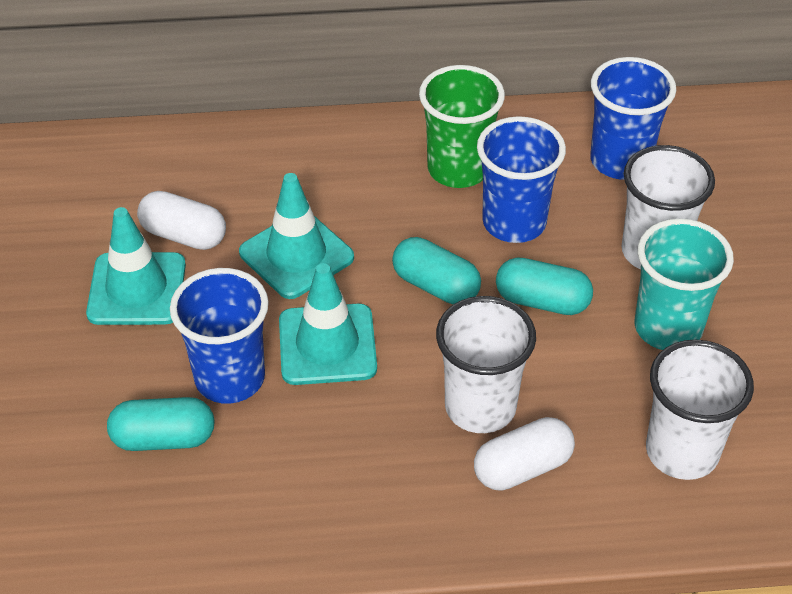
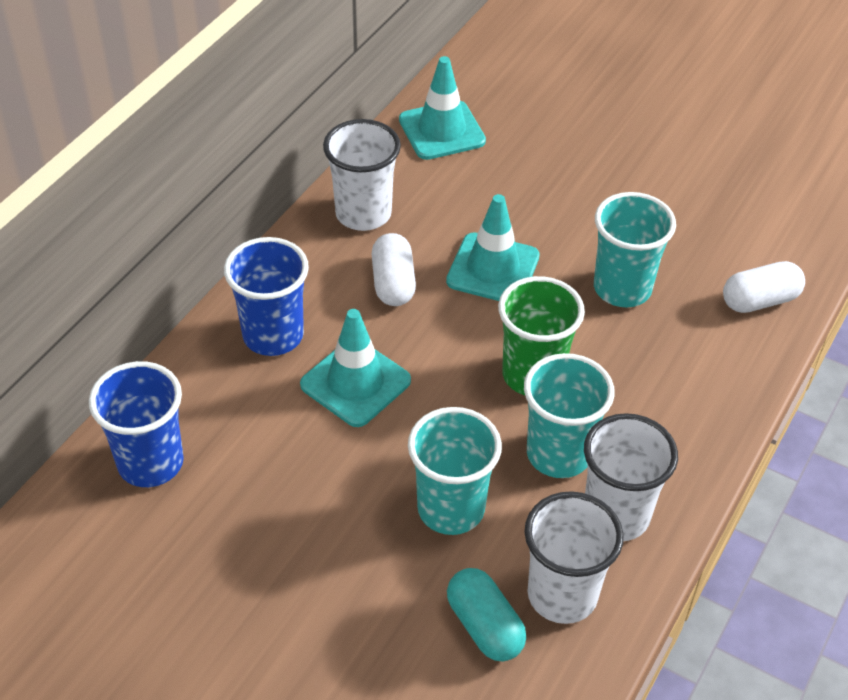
blue cup: [170,268,269,404] [477,116,566,243] [590,57,676,180] = 3 -> [89,361,184,487] [224,237,309,356] = 2
turquoise capsule: [107,397,215,451] [392,237,481,304] [496,258,593,315] = 3 -> [447,568,526,661] = 1
turquoise cup: [635,219,734,350] = 1 -> [408,407,502,535] [524,353,615,478] [594,192,676,307] = 3

